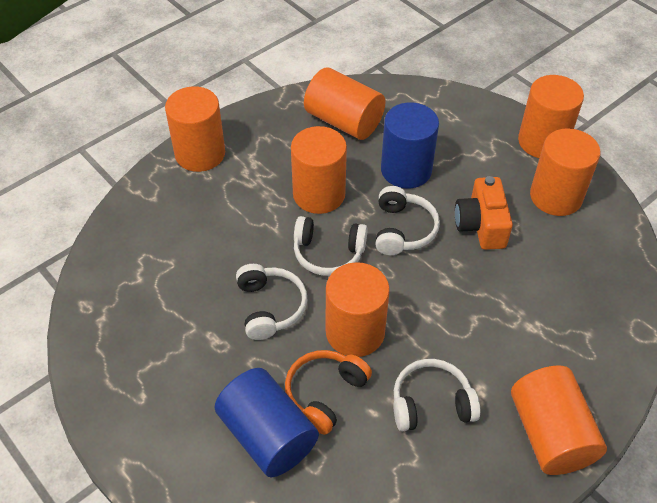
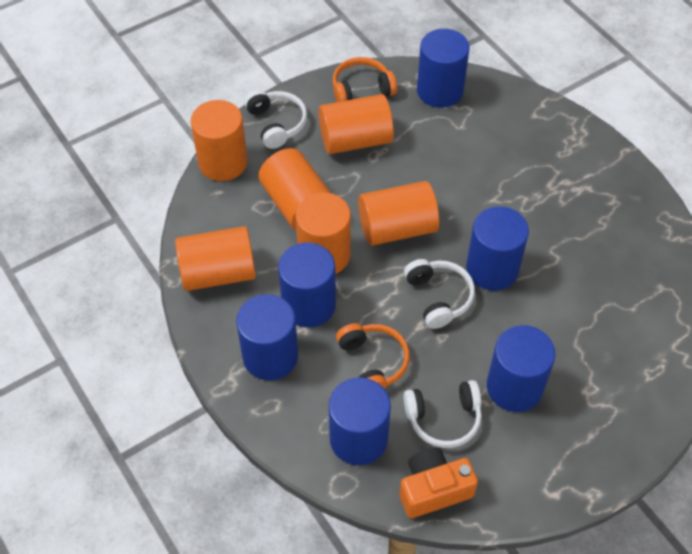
blue cylinder: [214,368,319,477] [381,102,439,188] = 2 -> [236,294,298,380] [278,242,336,327] [329,377,391,465] [417,29,469,108] [466,206,529,291] [487,325,555,412] = 6
orange cylinder: [165,86,225,172] [291,126,347,214] [304,67,386,140] [326,262,390,357] [511,365,607,475] [518,75,584,158] [530,128,600,216] = 7 -> [175,226,256,291] [191,100,248,181] [258,148,332,230] [296,193,351,274] [319,94,394,154] [358,181,439,246] = 6
orange headphones: [285,350,372,435] = 1 -> [332,57,397,102] [336,323,410,389] = 2
white headphones: [236,264,307,340] [294,216,368,276] [375,186,440,255] [393,359,480,431] = 4 -> [244,90,307,149] [404,259,475,329] [404,380,482,448] = 3

